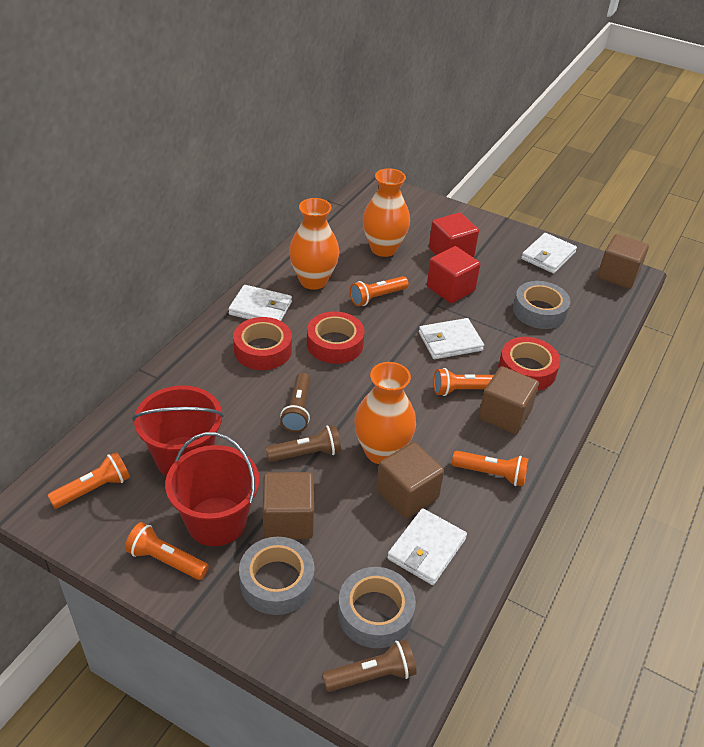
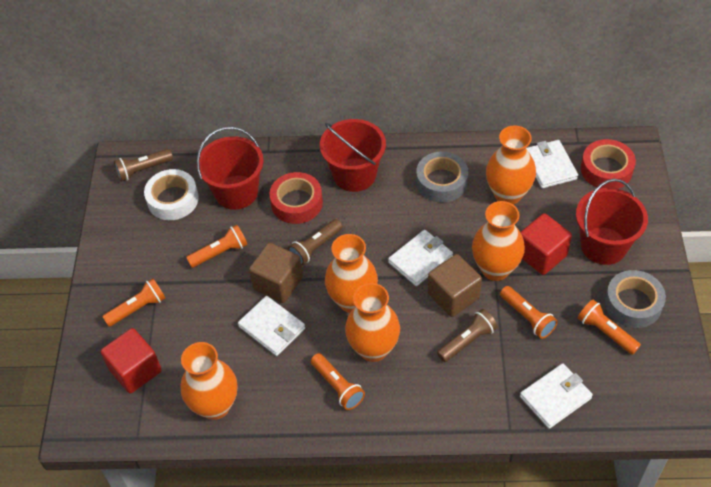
brown cube: [263,472,314,539] [377,442,444,519] [478,366,539,434] [597,234,649,289] = 4 -> [249,243,303,303] [428,254,482,317] = 2
grey tape: [239,537,315,615] [338,567,416,648] [513,281,570,329] = 3 -> [416,152,468,202] [605,270,666,328] = 2
orange vase: [289,198,339,290] [354,362,416,464] [363,168,410,257] = 3 -> [181,342,237,420] [325,234,378,313] [345,283,400,362] [472,201,525,281] [486,126,536,205] = 5
red bucket: [132,385,224,476] [165,432,259,546] = 2 -> [197,127,264,210] [320,119,386,192] [576,179,648,265] = 3
red tape: [233,317,292,370] [307,312,365,364] [499,337,560,390] = 3 -> [269,172,323,224] [581,139,636,189] = 2
white tape: none = 0 -> [144,169,199,220] = 1

